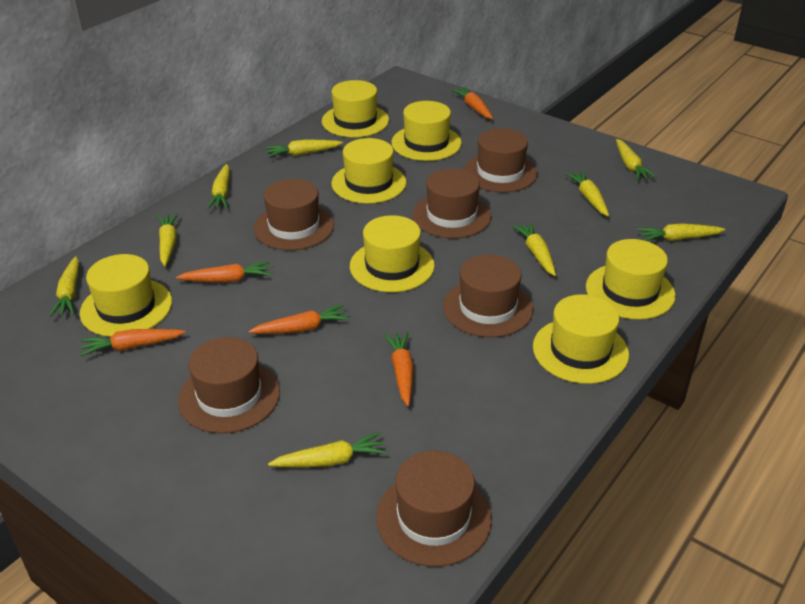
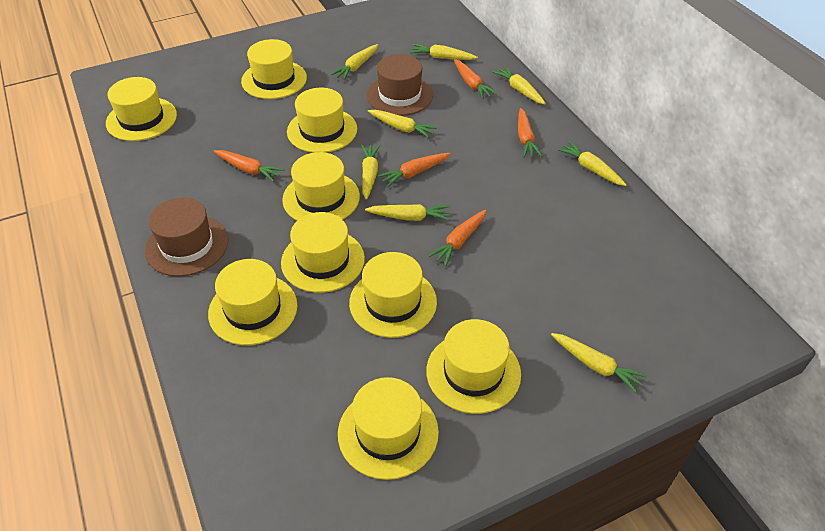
brown hat: [178,337,280,433] [253,179,334,250] [376,451,492,567] [412,168,491,238] [443,254,533,337] [464,128,538,192] = 6 -> [145,198,228,277] [367,54,433,116] = 2
yellow carrot: [50,256,79,317] [157,213,178,266] [207,164,230,209] [265,140,343,157] [268,432,386,467] [512,222,556,276] [565,171,609,216] [616,139,656,180] [637,223,725,241] = 9 -> [331,44,378,80] [361,145,380,200] [365,204,450,221] [368,110,438,139] [410,44,478,60] [493,66,546,104] [551,333,647,394] [558,141,627,186] = 8
yellow hat: [80,254,172,337] [322,80,389,137] [332,138,407,204] [350,215,435,292] [391,101,462,161] [533,294,629,384] [586,239,676,320] = 7 -> [106,77,177,141] [208,259,298,345] [241,39,307,99] [281,212,365,293] [282,152,360,221] [287,88,357,153] [338,377,439,480] [349,252,437,338] [426,319,521,414] = 9

